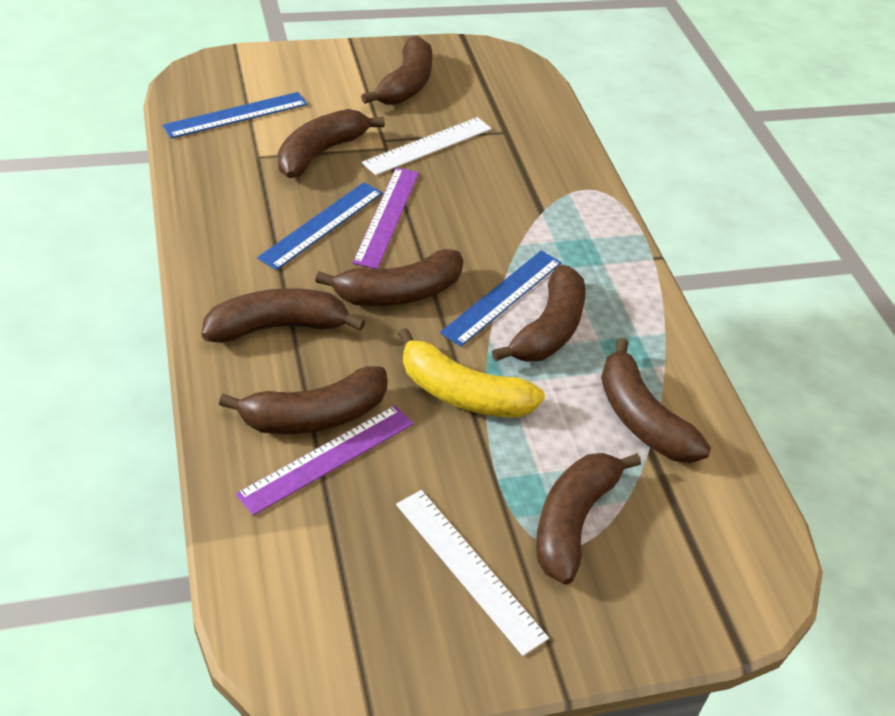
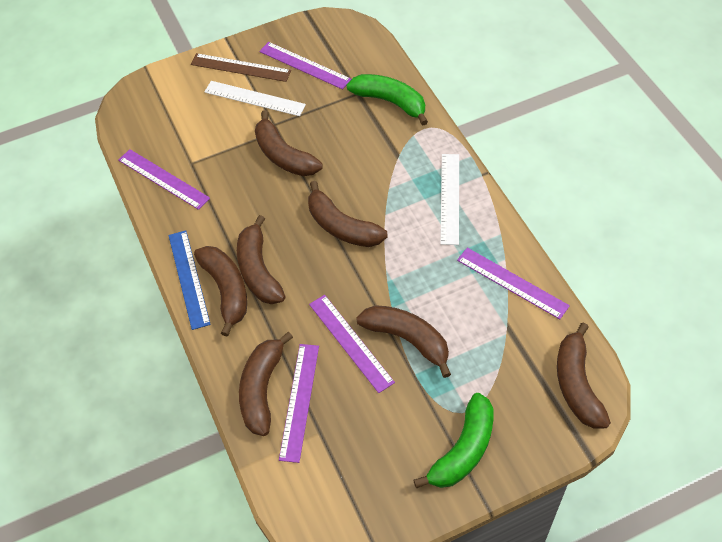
blue ruler: [162,92,308,139] [257,182,382,270] [440,250,562,347] = 3 -> [168,230,211,330] = 1
brown banana: [202,288,365,343] [219,366,388,434] [278,109,385,178] [315,249,463,306] [361,36,433,105] [492,265,585,362] [536,453,641,585] [601,338,711,463] = 8 -> [194,246,247,336] [237,215,286,304] [239,332,293,436] [255,110,323,176] [308,181,388,247] [356,305,451,378] [557,322,611,429] = 7
brown ruler: none = 0 -> [191,53,291,82] = 1
green banana: none = 0 -> [347,74,428,125] [413,393,494,488] = 2
purple ruler: [235,405,413,516] [353,167,419,269] = 2 -> [118,149,210,210] [259,42,351,90] [279,344,319,463] [309,295,395,393] [457,248,570,319] = 5
yellow banana: [398,328,545,418] = 1 -> none = 0

